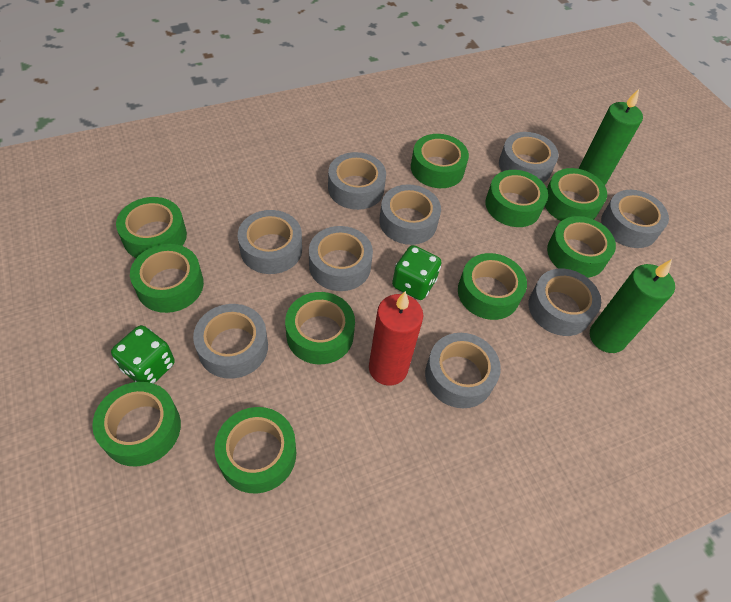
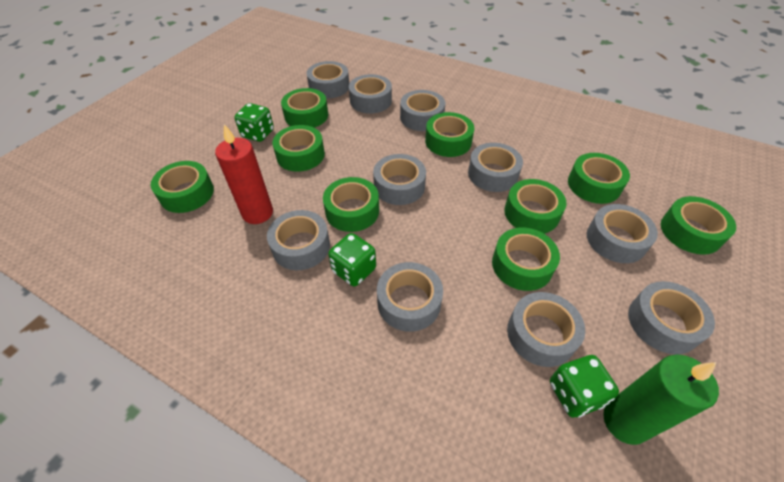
green candle: [578,89,643,185] [590,259,675,353] = 2 -> [603,355,719,445] = 1
green dice: [111,325,175,384] [392,245,442,300] = 2 -> [234,103,274,142] [328,233,376,287] [550,355,619,418] = 3
green tape: [92,382,181,467] [116,197,187,258] [130,244,204,313] [215,407,296,494] [285,292,355,364] [411,134,469,188] [458,253,527,320] [485,170,548,227] [545,168,607,221] [547,216,616,278] = 10 -> [151,161,214,213] [272,125,325,172] [281,88,328,128] [323,177,379,232] [425,112,474,157] [492,228,560,291] [504,179,566,234] [568,153,630,204] [661,196,736,255] = 9
grey tape: [193,304,268,379] [238,210,302,274] [309,226,373,291] [328,152,386,210] [379,184,441,245] [425,333,501,408] [499,132,559,183] [529,269,601,336] [601,190,669,248] = 9 -> [267,210,330,270] [307,61,349,98] [349,74,392,113] [373,154,426,205] [377,262,443,332] [400,90,445,131] [468,143,523,192] [507,292,585,367] [587,204,658,263] [628,281,715,355] = 10

